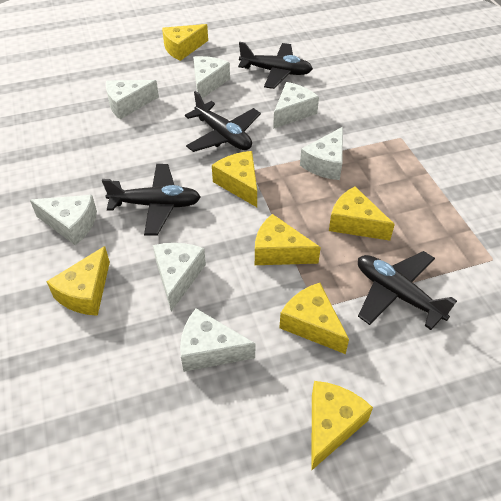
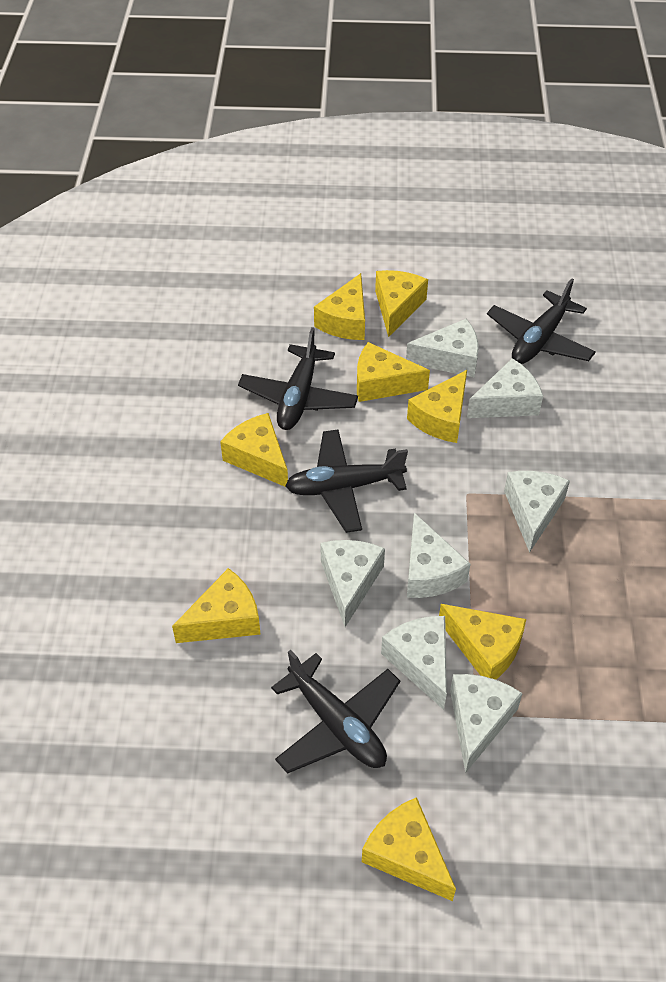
yellow cheese: [46,246,110,316] [162,24,208,61] [212,151,257,207] [255,214,321,265] [279,283,349,354] [311,381,373,471] [329,186,395,241] = 7 -> [172,568,261,643] [220,413,288,487] [314,273,365,340] [357,342,430,402] [362,797,456,901] [375,270,428,337] [407,370,467,443] [439,604,526,680] = 8

